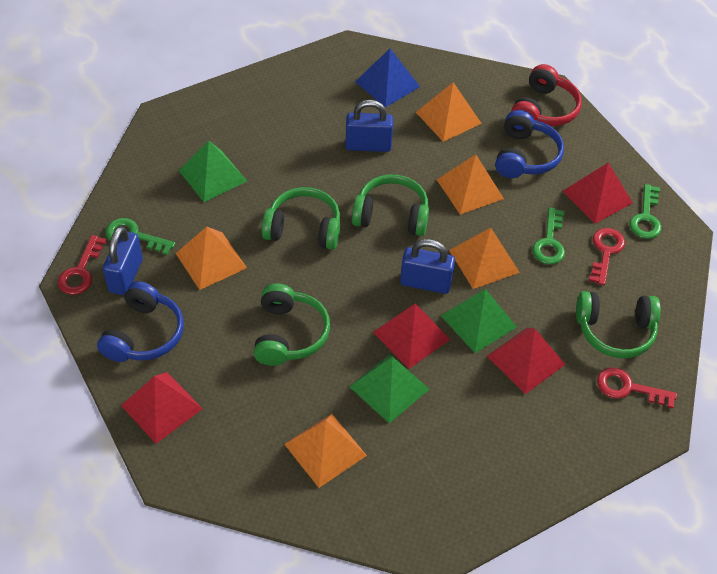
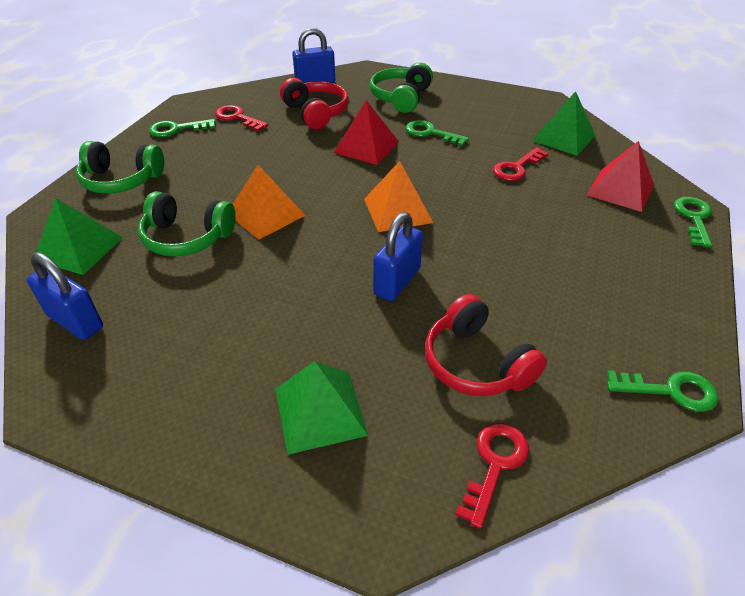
blue headphones: [97,281,184,362] [495,110,564,178] = 2 -> none = 0
blue pyramid: [355,49,420,108] = 1 -> none = 0
green headphones: [253,283,330,366] [262,187,340,250] [352,174,429,236] [576,291,661,358] = 4 -> [76,141,164,194] [138,191,236,257] [370,62,433,113] = 3
green key: [106,218,175,255] [532,208,565,264] [629,184,662,239] = 3 -> [149,119,216,137] [405,120,469,146] [606,370,719,412] [674,197,712,248] = 4
orange pyramid: [176,227,247,290] [284,414,367,488] [416,82,482,142] [437,154,504,215] [449,228,520,289] = 5 -> [232,165,306,240] [364,161,433,232] = 2
red headphones: [511,64,582,126] = 1 -> [280,78,349,129] [425,294,547,396] = 2
red pyramid: [121,372,203,444] [373,303,451,369] [487,328,566,394] [563,162,633,224] = 4 -> [334,100,399,165] [587,141,654,212] = 2

